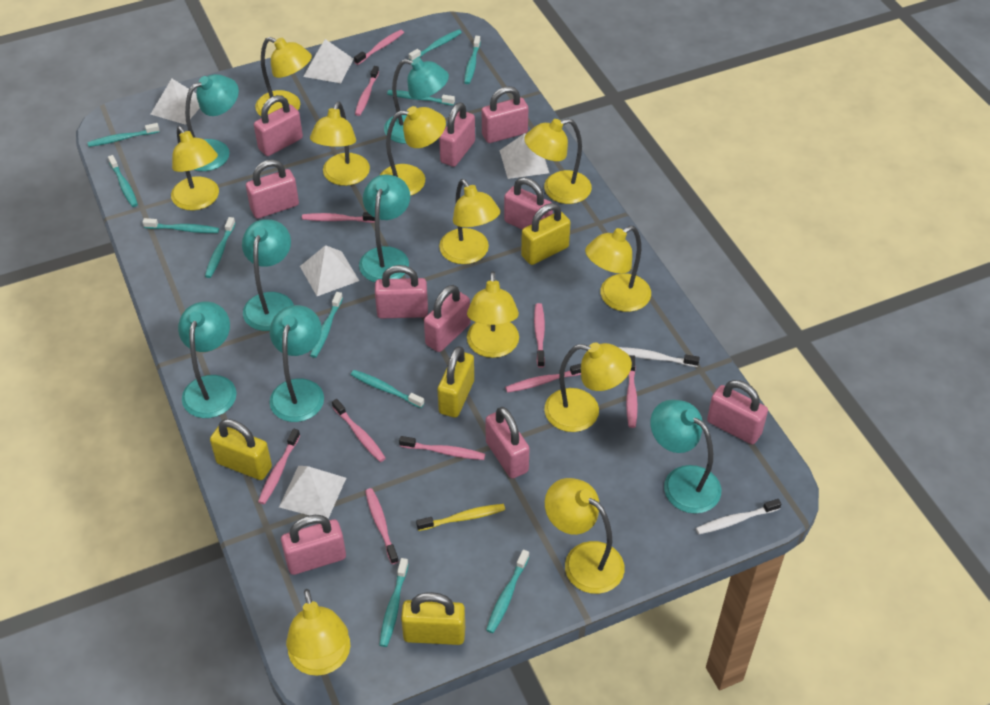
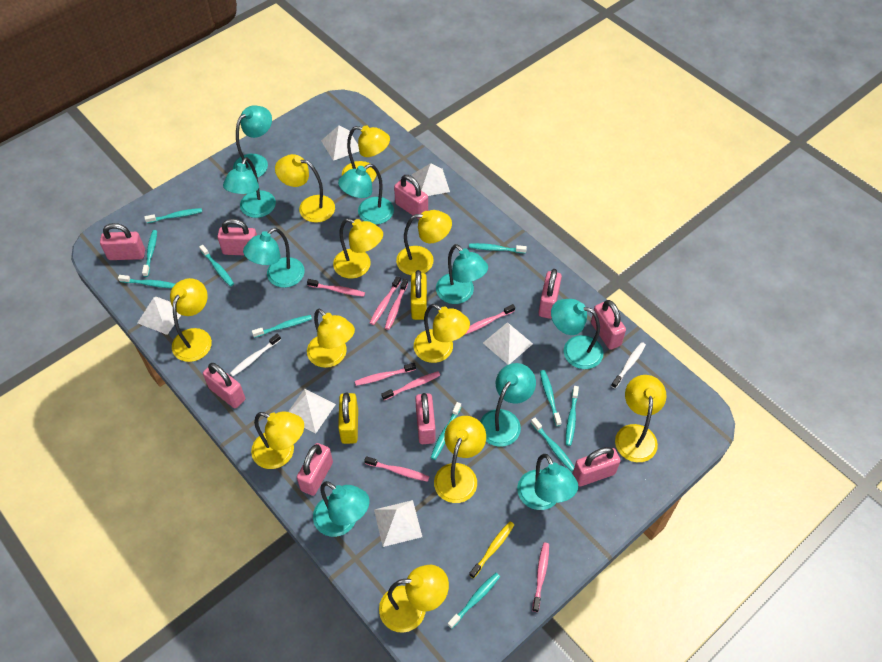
pink padlock: [246,159,299,219] [254,95,303,156] [281,515,346,575] [375,265,428,318] [424,285,471,352] [439,102,475,167] [482,86,528,143] [486,407,530,479] [504,177,553,230] [707,380,768,444] = 10 -> [100,223,145,260] [203,363,245,408] [217,219,257,255] [297,443,333,496] [394,175,428,219] [415,393,436,444] [538,269,562,319] [573,447,620,486] [591,300,626,350] = 9
pink toothbrush: [258,429,300,504] [302,212,375,223] [332,399,386,462] [354,30,404,65] [355,66,379,116] [365,488,399,564] [399,436,485,460] [505,364,581,393] [534,303,545,368] [626,355,638,428] = 10 -> [307,279,365,297] [355,363,416,386] [364,456,429,482] [370,276,401,325] [381,371,440,400] [385,278,408,330] [464,304,515,335] [532,543,549,612] = 8
turquoise lamp: [178,301,237,418] [185,74,239,171] [242,219,294,331] [269,305,324,422] [359,175,410,282] [384,58,449,144] [650,400,721,514] = 7 -> [223,157,276,218] [233,105,272,177] [243,228,305,288] [313,481,370,537] [338,164,394,224] [436,244,488,304] [480,363,536,447] [517,454,578,510] [551,299,604,369] = 9
white pyramid: [151,79,200,125] [279,466,346,519] [300,245,359,296] [303,39,353,83] [499,133,549,179] = 5 -> [137,297,181,335] [288,389,336,434] [321,125,359,161] [374,500,422,547] [412,163,450,196] [483,322,533,364] = 6
yellow padlock: [210,419,272,480] [401,592,465,645] [438,346,474,418] [521,203,571,265] = 4 -> [338,392,358,444] [411,270,427,320] = 2

